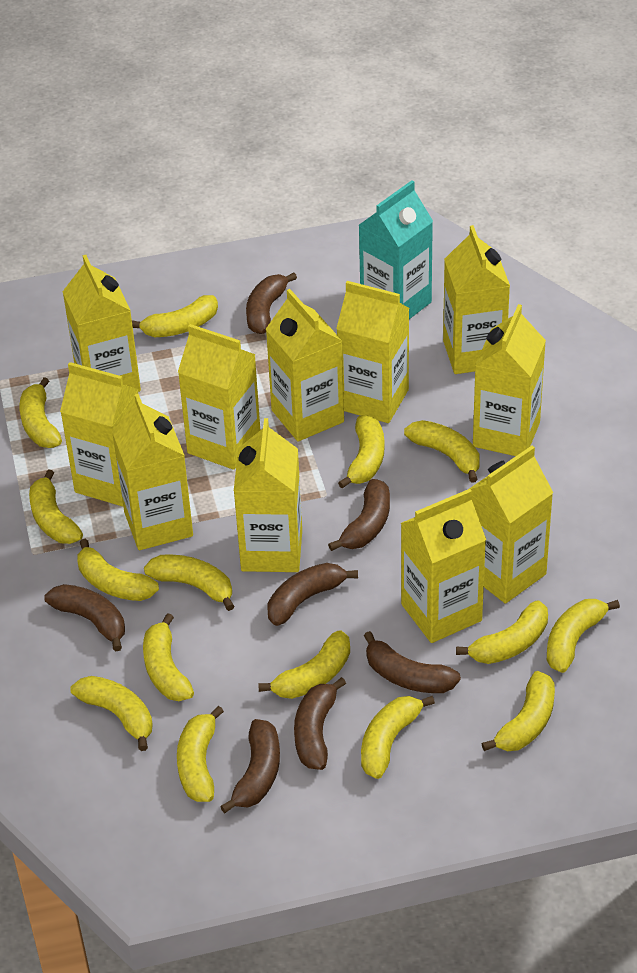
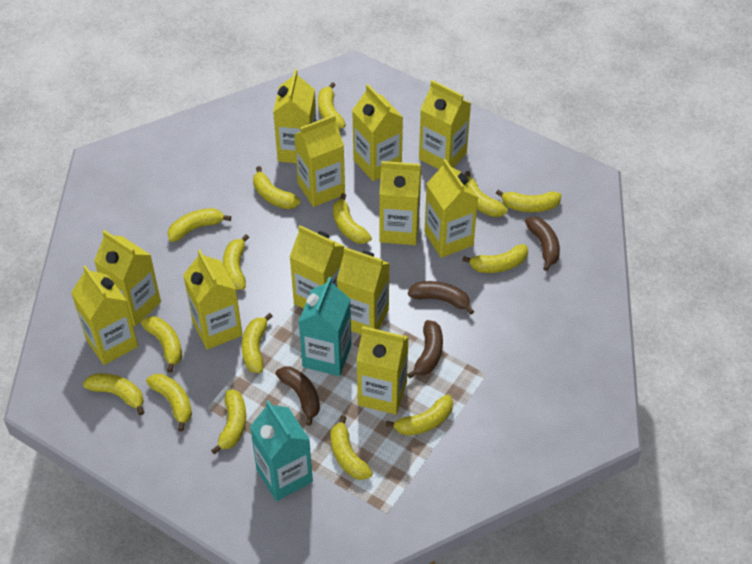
brown banana: [44,584,125,651] [220,719,280,813] [246,273,297,334] [267,563,358,626] [294,677,346,770] [328,479,390,551] [364,631,461,693] = 7 -> [276,366,320,426] [407,320,443,378] [408,281,474,315] [525,217,560,271] = 4
turquoise carton: [359,180,433,319] = 1 -> [250,400,313,501] [299,277,351,376] = 2
yellow carton: [60,362,138,507] [62,255,141,392] [112,394,193,550] [178,324,260,470] [234,418,302,572] [266,289,344,441] [336,281,409,423] [401,489,486,643] [443,225,510,374] [469,446,553,604] [473,304,546,456] = 11 -> [71,265,138,365] [94,230,161,326] [183,250,243,349] [273,69,316,163] [290,225,345,309] [294,114,345,207] [337,247,390,335] [352,84,403,181] [357,326,409,414] [379,161,421,245] [419,80,471,169] [424,159,478,258] = 12

